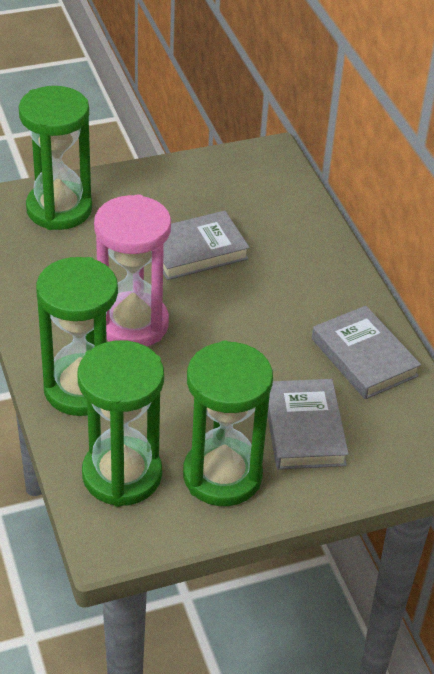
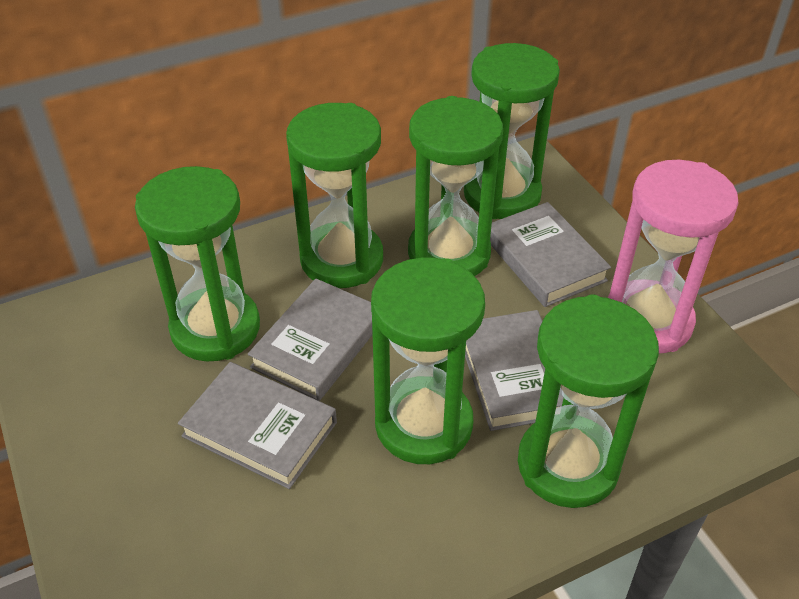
green hourglass: [18,86,92,230] [36,257,118,416] [78,340,164,507] [183,340,273,506] = 4 -> [135,166,260,362] [286,103,383,288] [371,257,485,464] [408,96,503,276] [464,43,560,219] [518,294,659,508] = 6
grey book: [163,211,250,280] [268,379,349,470] [312,306,421,399] = 3 -> [178,362,337,489] [248,279,373,401] [465,310,564,431] [490,202,611,307] = 4

